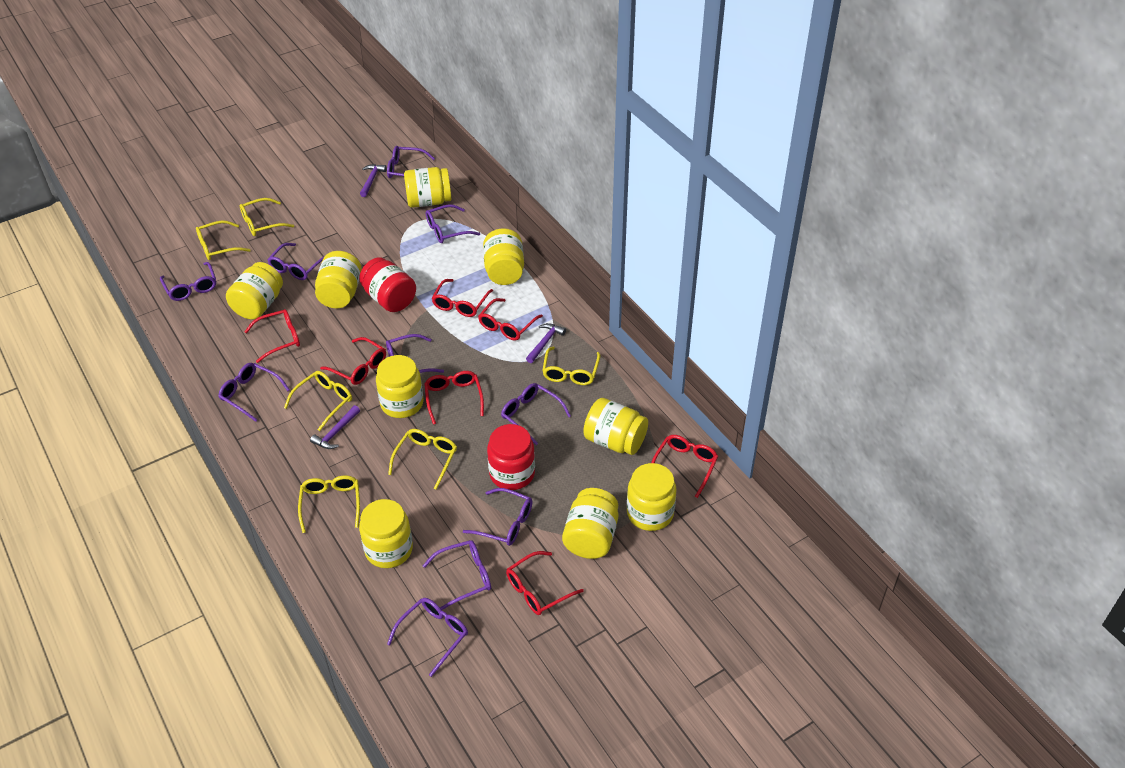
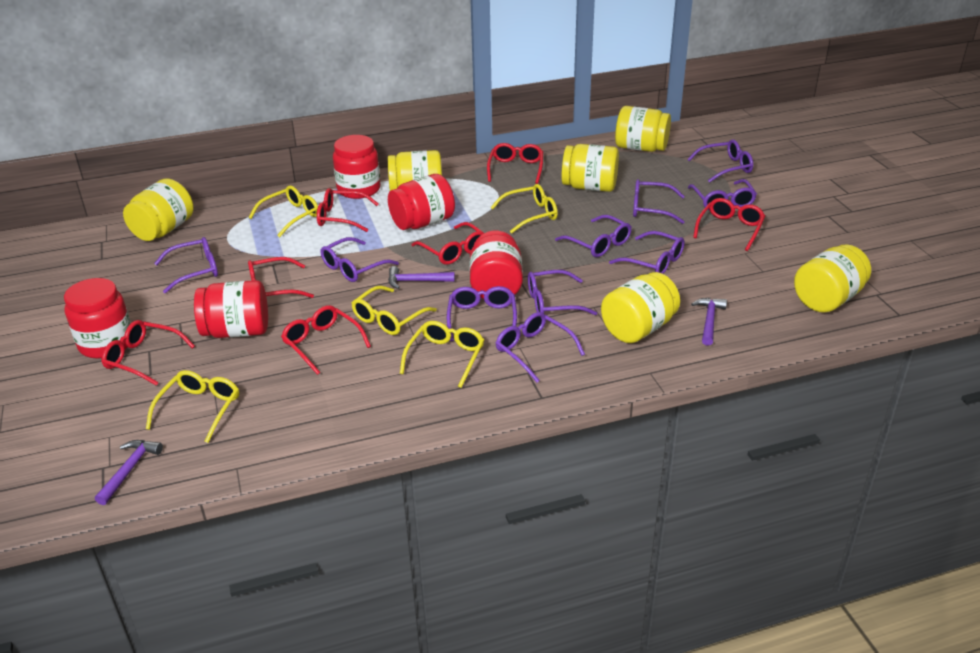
red jar: [359,258,416,312] [487,424,535,490] = 2 -> [64,278,131,358] [194,280,268,338] [333,135,380,199] [388,174,455,230] [470,231,523,299] = 5
yellow glasses: [196,220,251,260] [240,198,294,236] [284,371,352,431] [298,475,360,533] [388,429,457,490] [542,347,601,385] = 6 -> [146,370,239,443] [249,185,318,237] [352,286,437,335] [400,321,484,388] [491,184,558,233] = 5
yellow jar: [226,262,283,320] [315,251,362,308] [359,499,413,568] [376,355,424,418] [404,167,451,208] [483,228,524,285] [562,488,618,559] [583,398,648,455] [627,463,677,531] = 9 -> [123,178,194,241] [388,150,442,191] [562,144,619,192] [601,272,680,343] [615,106,671,152] [794,244,871,312] = 6

